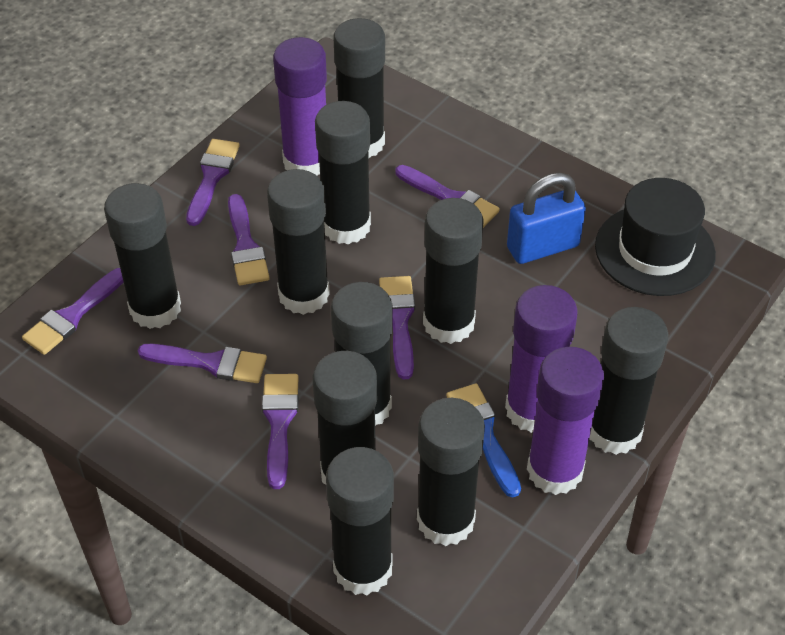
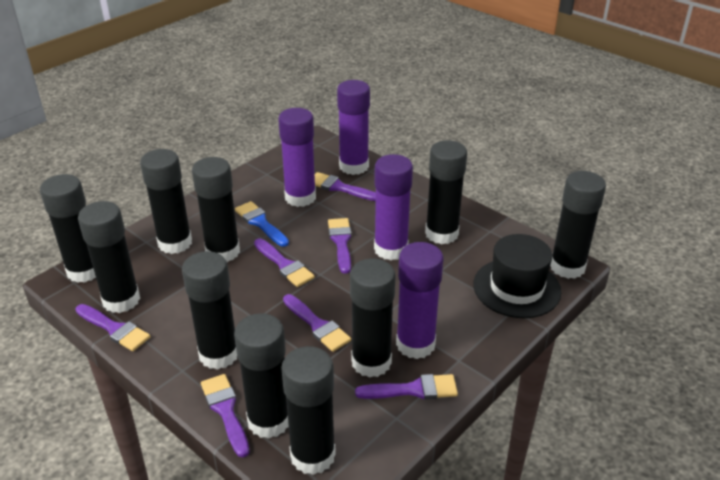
blue padlock: [507,173,586,264] = 1 -> none = 0
purple glue stick: [273,37,327,176] [505,285,578,433] [527,347,604,495] = 3 -> [278,108,316,207] [337,80,370,175] [374,154,413,260] [396,242,444,359] = 4

